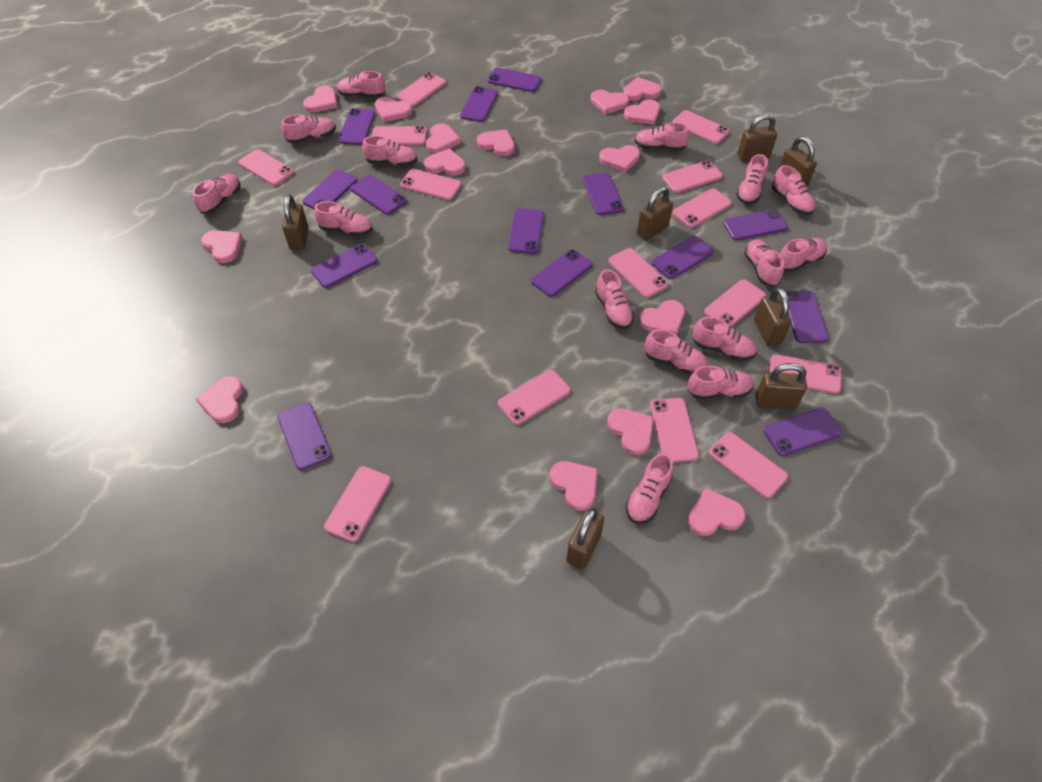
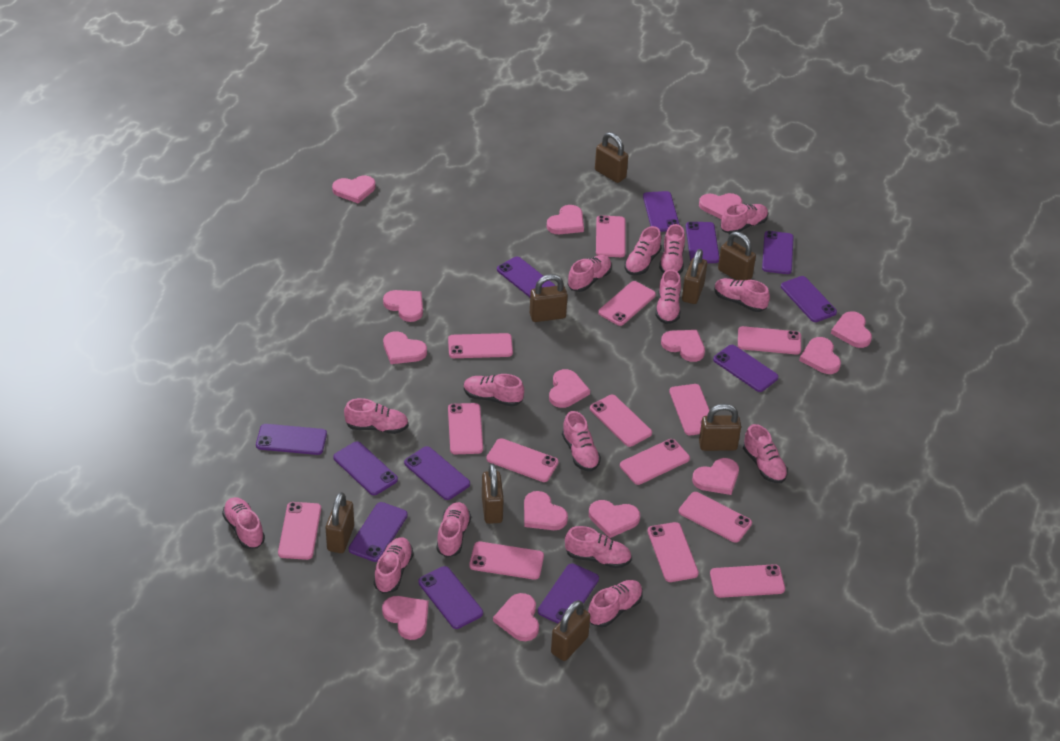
brown padlock: [282,194,309,251] [566,508,604,569] [637,187,673,240] [737,114,777,162] [754,287,792,346] [756,363,807,409] [779,136,817,187] = 7 -> [326,492,354,553] [482,463,504,524] [530,274,568,322] [551,600,590,661] [595,132,628,183] [682,249,707,304] [699,404,741,451] [718,232,756,280] = 8
pink heart: [196,376,243,423] [201,230,242,263] [303,86,337,113] [374,97,412,122] [424,148,465,176] [426,124,461,154] [477,129,515,156] [550,461,598,511] [591,90,629,114] [599,145,640,172] [607,408,654,455] [623,77,662,101] [624,99,660,125] [639,300,685,336] [687,488,746,536] = 15 -> [332,176,375,204] [382,596,429,640] [383,290,423,322] [383,331,427,364] [493,593,539,641] [524,491,568,530] [547,205,584,234] [549,369,590,408] [589,500,640,538] [661,330,705,362] [692,458,739,495] [699,193,742,219] [799,337,841,374] [831,311,872,348] = 14
purple phone: [277,403,332,470] [302,170,357,209] [311,244,378,288] [338,108,375,145] [350,175,407,215] [460,86,498,122] [488,68,541,92] [508,208,544,254] [531,249,593,297] [583,172,624,215] [652,236,714,279] [723,210,788,241] [763,408,842,456] [786,291,829,343] = 14 -> [256,424,327,455] [333,441,398,495] [349,502,408,562] [404,446,470,500] [418,566,483,629] [497,256,555,297] [538,563,599,624] [643,191,680,232] [686,222,719,263] [713,345,779,392] [762,231,794,274] [781,276,837,322] = 12

